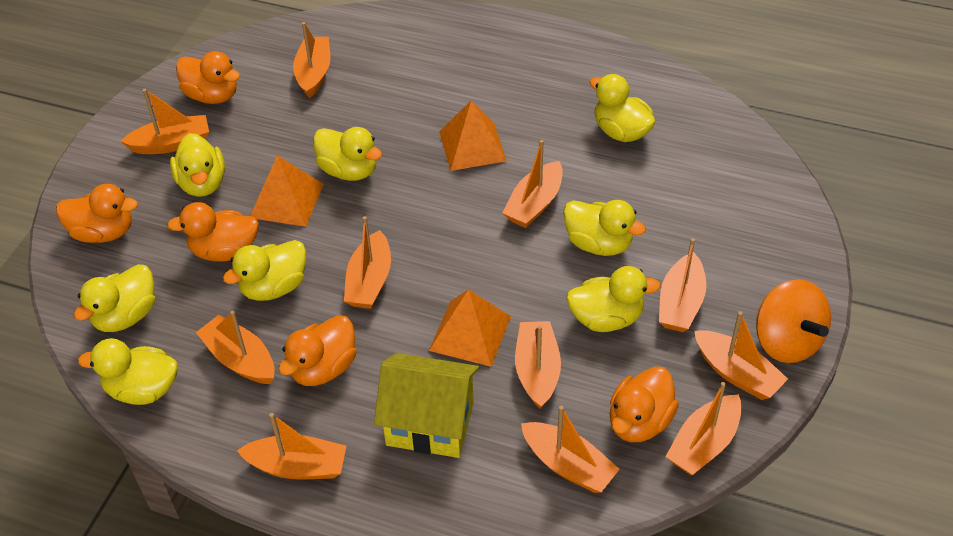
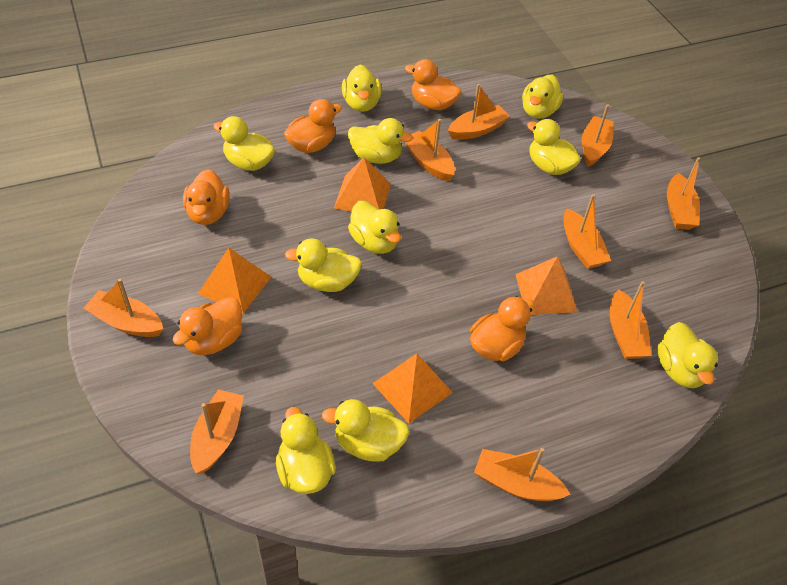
orange boat: [120,89,209,154] [196,311,275,384] [237,413,346,480] [293,22,331,98] [344,216,391,309] [502,140,563,228] [515,321,561,409] [521,406,620,493] [659,238,706,332] [665,382,742,475] [694,311,788,400] = 11 -> [84,279,163,337] [190,389,244,474] [405,119,455,181] [448,84,510,140] [474,448,571,501] [563,194,611,269] [581,104,613,167] [610,281,651,359] [667,157,700,230] = 9
orange pyramid: [250,155,323,227] [429,289,511,367] [439,101,507,171] = 3 -> [198,248,271,314] [334,157,391,212] [372,354,453,423] [515,256,578,315] = 4
orange spinning top: [756,279,831,363] = 1 -> none = 0
yellow duck: [74,264,155,332] [78,338,178,405] [170,133,225,197] [223,240,306,301] [313,127,382,181] [563,200,646,256] [566,266,661,332] [590,74,656,142] = 8 -> [213,116,275,171] [276,407,336,494] [285,238,362,292] [322,399,409,462] [342,64,381,112] [348,118,413,164] [348,201,401,254] [522,75,564,119] [527,119,581,175] [657,322,718,388] = 10
yellow house: [374,353,479,458] = 1 -> none = 0

